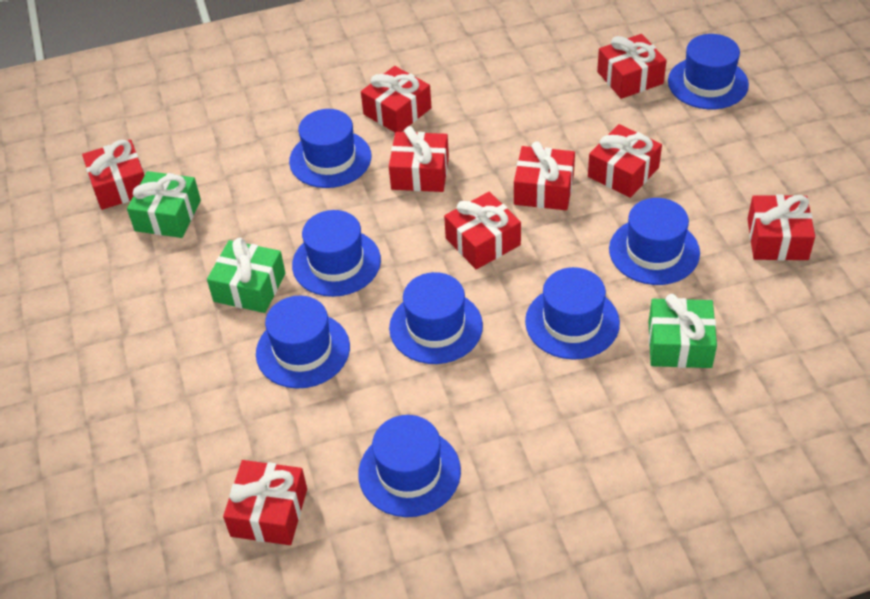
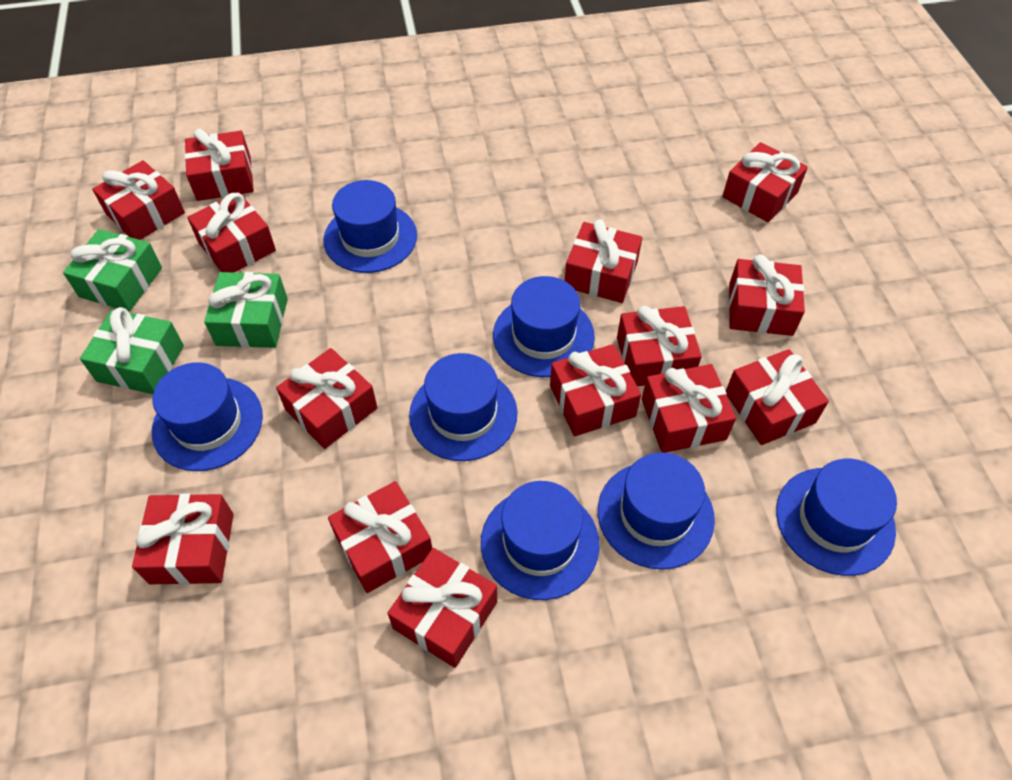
blue hat: [256,296,350,388] [289,109,371,188] [292,210,381,297] [358,415,461,517] [389,272,483,364] [525,267,620,360] [609,198,700,285] [668,34,749,109] = 8 -> [152,362,263,471] [323,180,417,273] [409,353,517,461] [481,481,600,600] [493,276,595,377] [598,452,715,570] [776,459,897,576] = 7
red gift: [82,139,145,210] [223,460,307,545] [361,66,432,132] [389,126,449,192] [444,192,521,269] [514,141,575,210] [588,124,662,198] [597,34,667,99] [747,195,815,261] = 9 -> [92,160,185,240] [132,493,234,585] [185,129,254,201] [187,192,276,273] [276,348,378,449] [328,481,432,593] [387,548,497,668] [550,344,641,436] [565,219,642,303] [617,306,702,386] [642,364,736,453] [722,142,808,222] [726,349,829,445] [729,255,805,336] = 14

